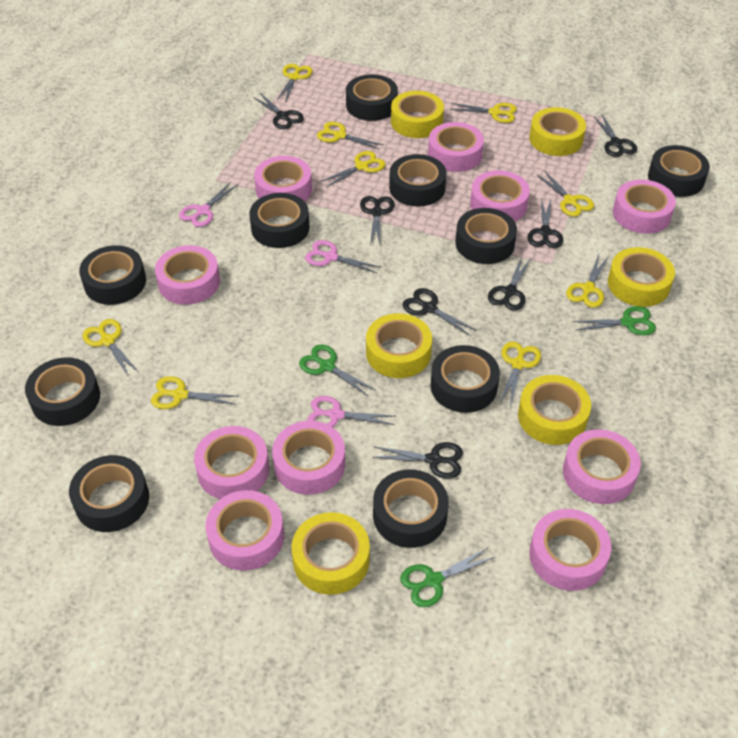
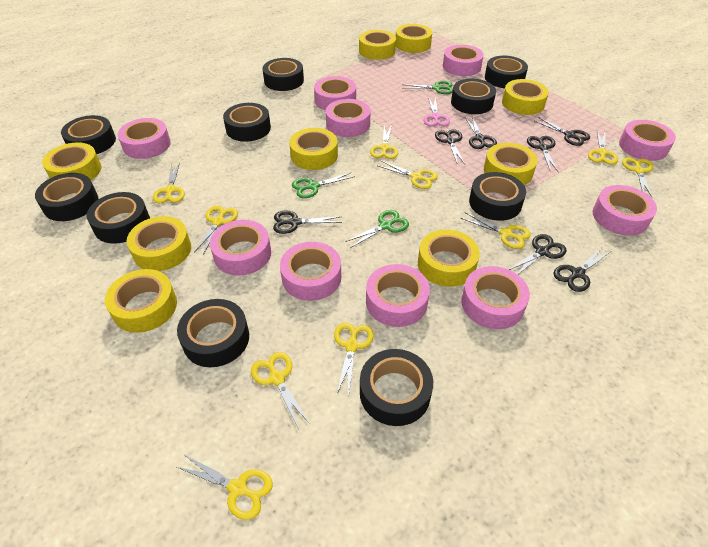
pink scissors: [179,182,237,227] [305,240,380,273] [307,396,395,427] = 3 -> [424,97,450,126] = 1
yellow scissors: [83,319,138,377] [151,376,237,409] [277,64,313,102] [317,122,383,150] [320,151,385,187] [450,103,517,123] [499,342,541,408] [537,170,594,217] [566,255,609,308] = 9 -> [153,162,185,203] [177,454,273,520] [194,206,238,255] [251,352,310,430] [334,322,374,397] [370,125,398,159] [378,161,438,189] [461,212,531,249] [588,130,618,165] [622,157,653,198] = 10
yellow tape: [292,512,370,595] [366,313,432,378] [391,91,444,138] [518,375,591,445] [529,107,586,156] [608,247,675,307] = 6 -> [42,142,101,180] [105,269,177,333] [127,216,191,271] [289,128,338,170] [359,30,396,60] [396,24,432,53] [418,229,480,287] [484,143,538,185] [502,79,549,115] = 9

